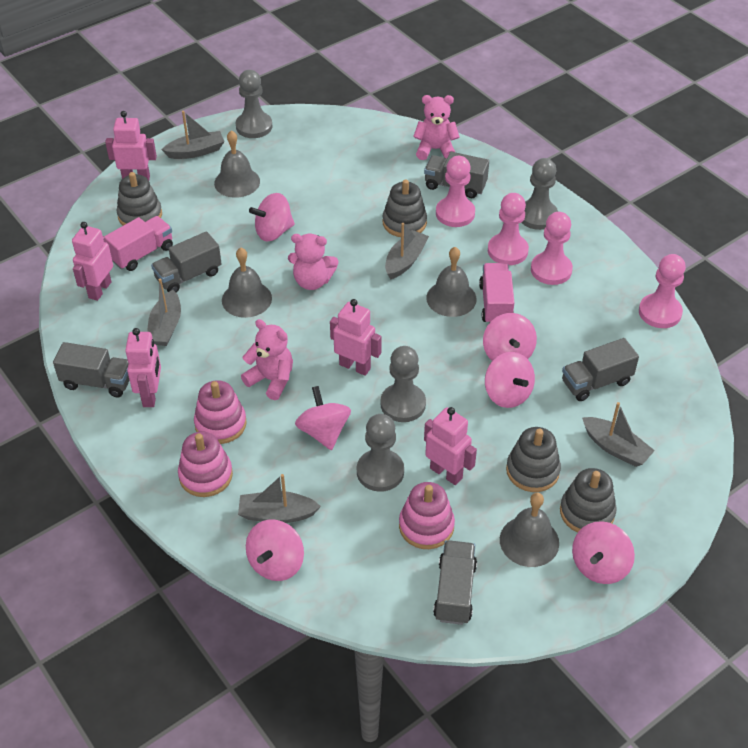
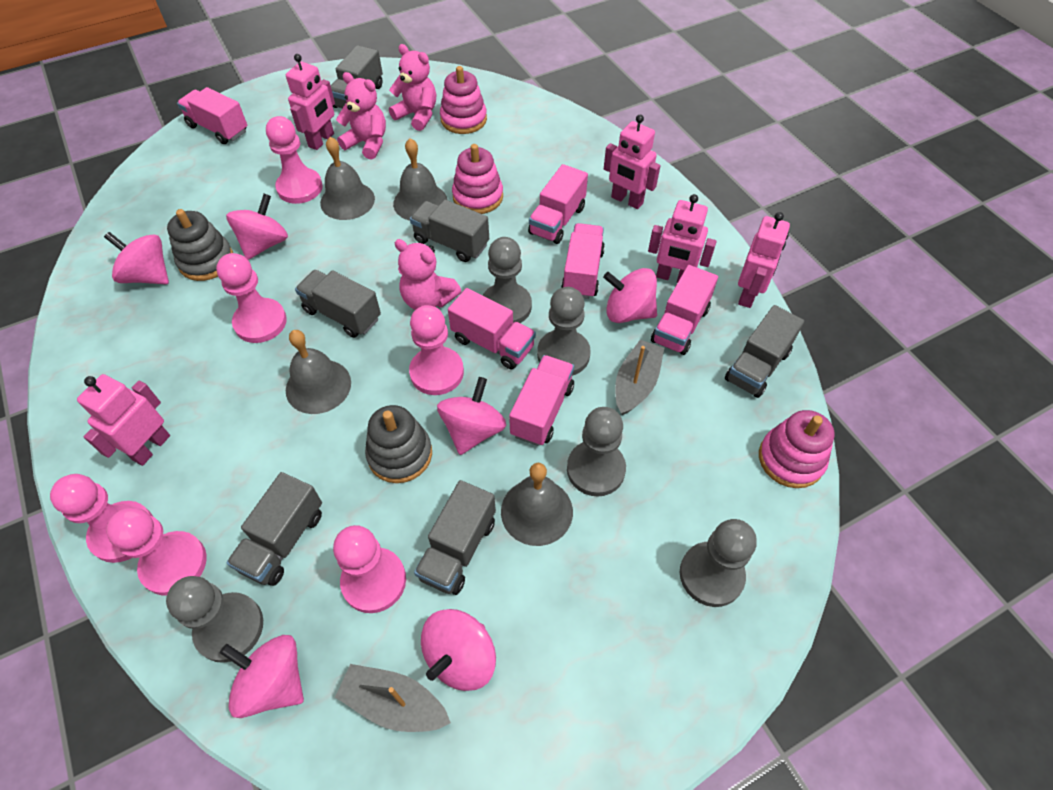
grey boat: [147,278,181,346] [162,111,225,159] [238,474,321,523] [385,223,429,279] [582,402,655,467] = 5 -> [335,664,451,732] [615,340,664,415] = 2
grey pawn: [235,70,273,138] [357,414,404,492] [380,346,426,422] [521,158,558,230] = 4 -> [166,576,263,663] [483,237,532,323] [537,287,591,376] [567,407,626,497] [680,519,757,607] = 5
grey stacking toy: [117,172,162,226] [383,179,427,237] [506,427,561,492] [560,468,616,533] = 4 -> [167,209,233,281] [365,405,432,483] = 2
grey truck: [53,342,130,397] [151,231,222,293] [424,152,489,198] [433,540,477,625] [562,338,639,401] = 5 -> [227,472,322,586] [295,270,381,338] [331,45,383,109] [410,200,489,262] [414,480,496,595] [725,305,804,398] = 6
pink pawn: [436,156,475,227] [488,193,529,265] [531,212,573,285] [639,254,686,328] = 4 -> [50,474,153,563] [106,507,207,596] [216,253,287,343] [266,116,323,204] [333,525,406,613] [409,305,464,395] = 6
pink truck: [105,216,173,271] [479,263,514,323] = 2 -> [177,87,247,144] [448,288,536,369] [509,355,574,446] [528,164,588,244] [561,223,605,299] [651,265,718,355] = 6

